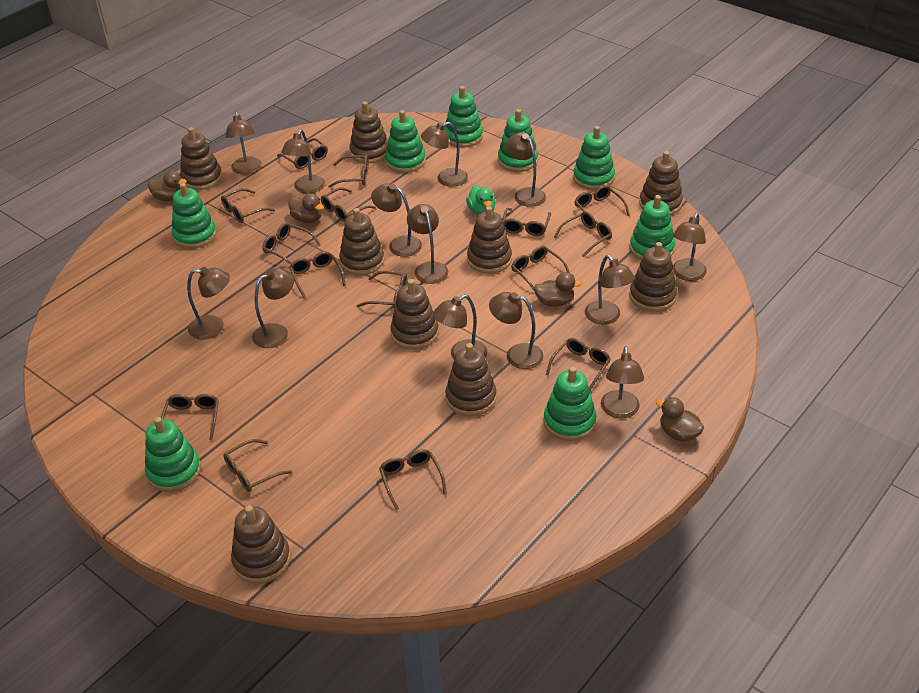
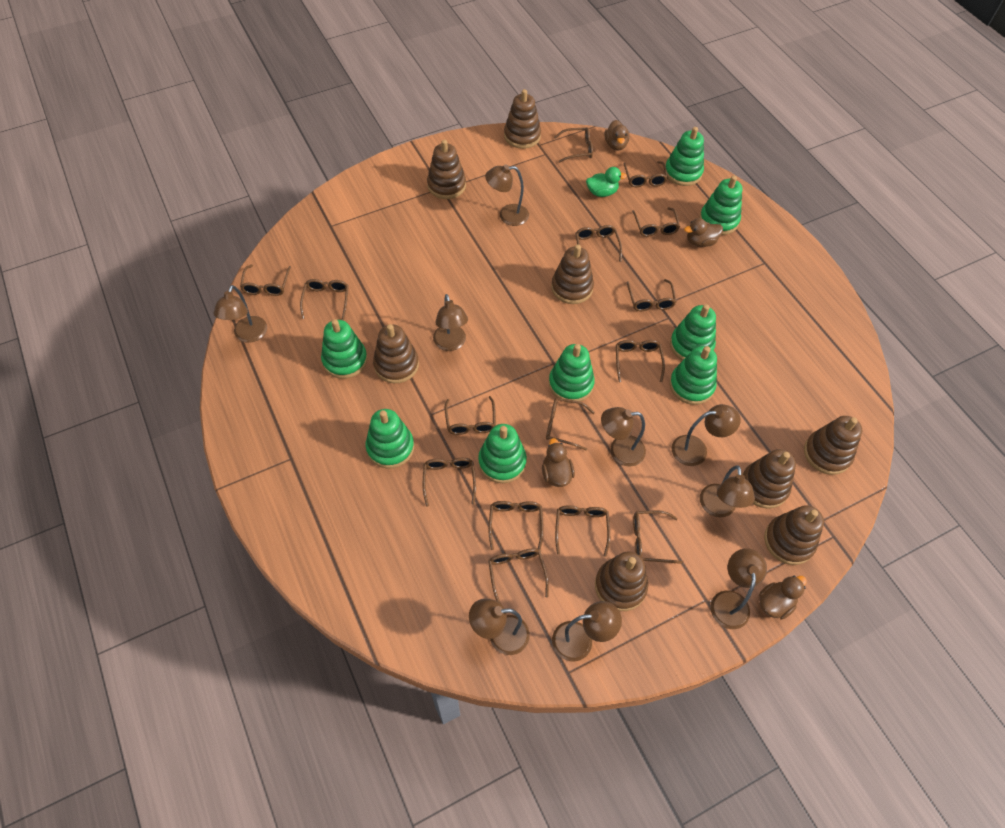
brown lamp: [187,267,230,339] [225,112,261,175] [252,268,294,348] [281,129,325,193] [371,183,422,257] [407,204,448,284] [421,122,468,187] [433,294,487,359] [489,292,543,369] [506,133,546,207] [585,255,635,325] [601,346,644,418] [673,213,707,281] = 13 -> [213,285,267,343] [433,294,468,351] [469,599,530,655] [485,165,529,226] [552,601,622,661] [601,407,646,467] [672,404,741,466] [700,465,755,517] [710,548,767,629] = 9
brown stacking toy: [180,127,222,190] [231,505,291,584] [339,208,385,275] [350,101,388,163] [390,279,439,350] [445,343,496,416] [467,206,512,274] [630,242,677,312] [639,151,683,215] = 9 -> [373,324,419,383] [427,139,466,199] [504,89,541,149] [551,245,594,304] [595,552,648,611] [743,449,796,509] [764,505,824,565] [804,416,862,475] = 8

